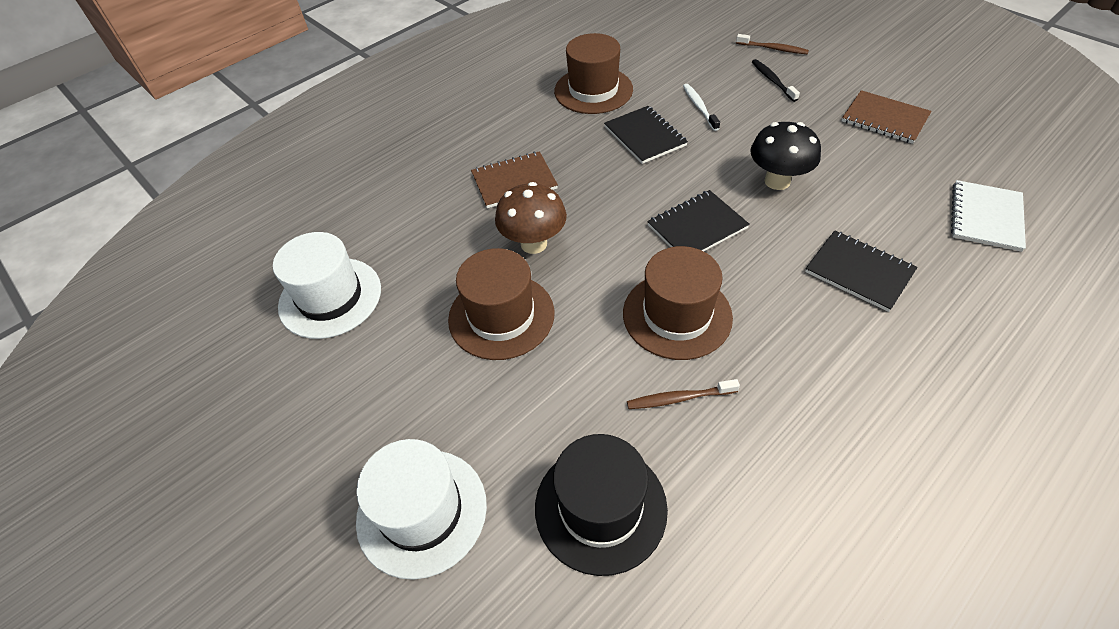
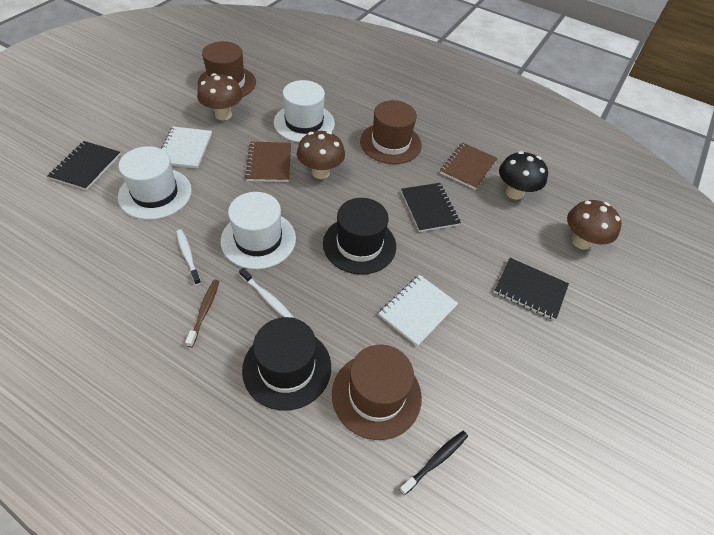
black hat: [535,434,668,576] = 1 -> [242,317,331,411] [323,198,396,275] = 2
brown mushroom: [495,182,567,254] = 1 -> [197,73,243,120] [297,131,345,179] [567,200,622,250] = 3
brown toothbrush: [627,379,740,409] [736,34,809,55] = 2 -> [185,280,219,347] = 1
white hat: [273,232,381,339] [356,439,487,580] = 2 -> [118,146,192,220] [220,192,296,269] [274,80,335,143] = 3
white notebook: [951,180,1026,252] = 1 -> [161,126,212,169] [378,275,458,347] = 2
white toothbrush: [683,84,720,131] = 1 -> [176,229,201,285] [239,268,293,318] = 2

